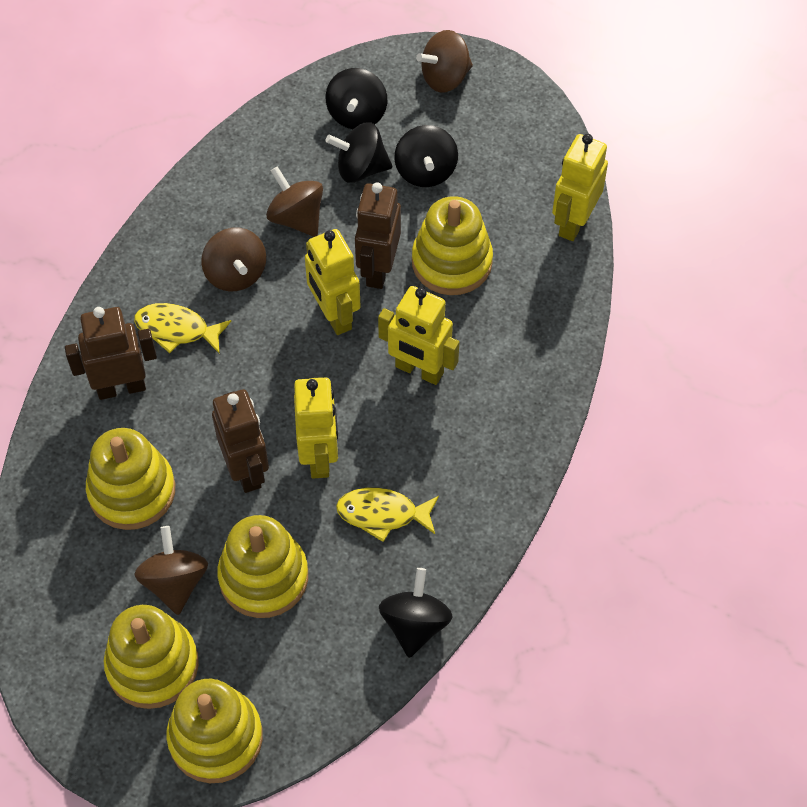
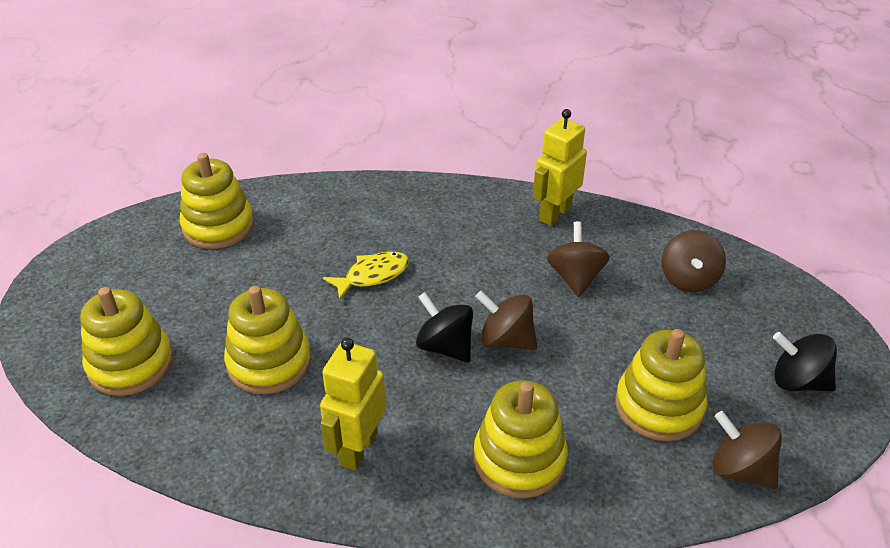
black spinning top: [325,68,387,129] [325,122,392,183] [379,568,453,658] [394,125,458,187] = 4 -> [416,292,473,363] [773,332,837,392] = 2
brown robot: [65,307,157,400] [212,389,269,493] [355,183,401,289] = 3 -> none = 0
yellow fish: [134,303,231,353] [336,488,439,542] = 2 -> [323,251,409,300] = 1
yellow robot: [294,377,338,479] [305,229,361,335] [378,286,459,385] [552,134,608,241] = 4 -> [320,338,386,471] [533,109,587,226] = 2

